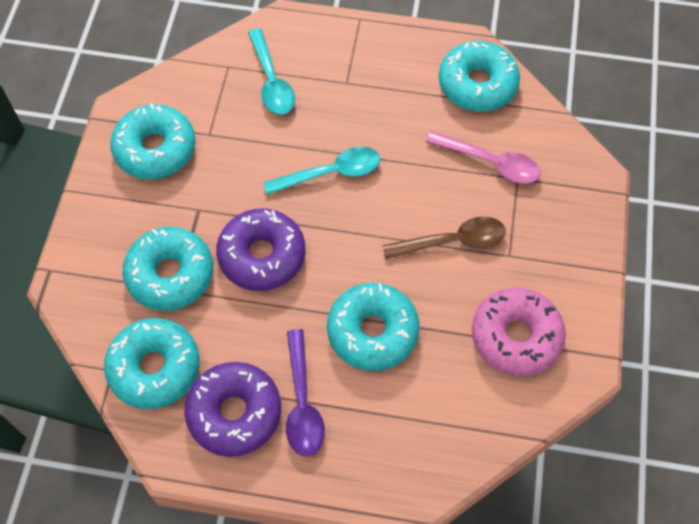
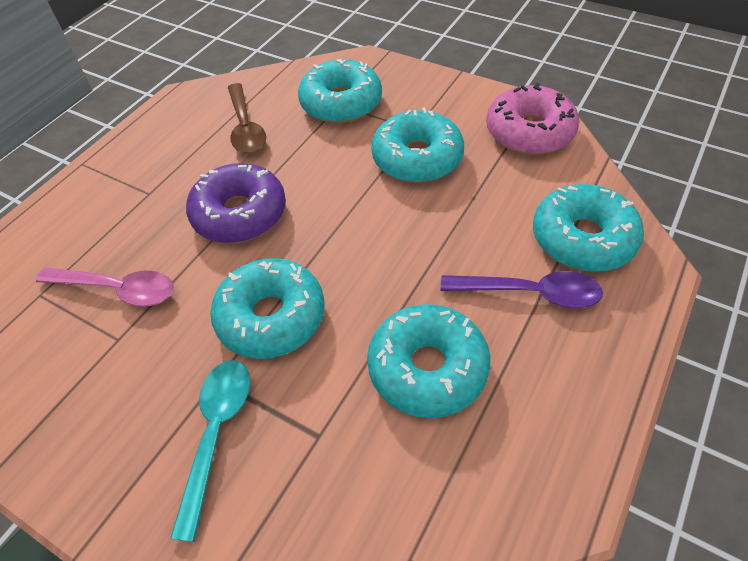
purple donut: [185,362,281,457] [216,208,305,291] = 2 -> [186,163,286,243] = 1
turquoise spoon: [248,28,295,115] [263,147,380,195] = 2 -> [170,360,250,542] = 1

